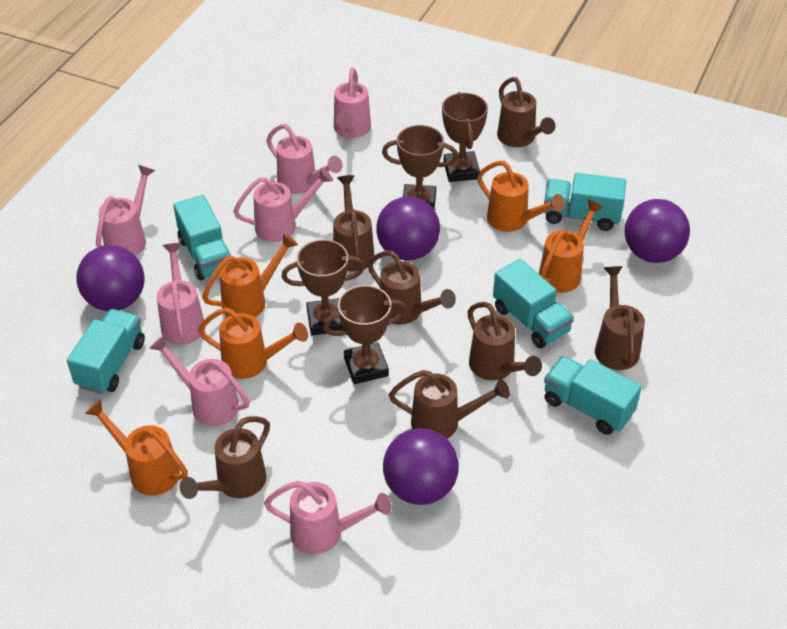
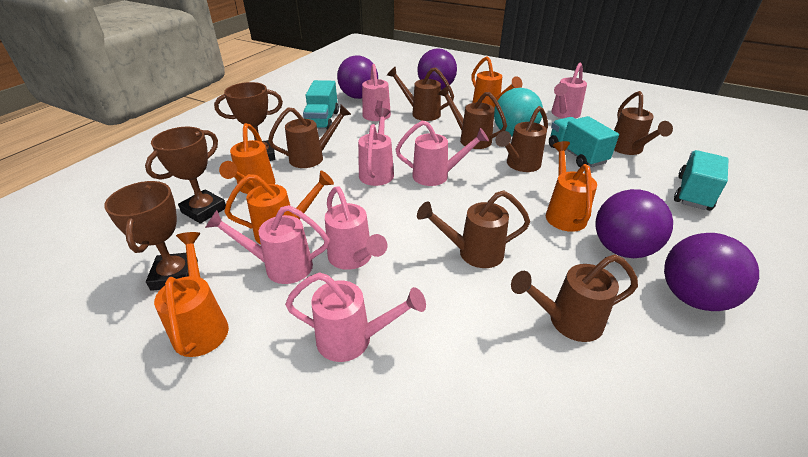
brown trophy: [281,239,365,336] [323,285,407,384] [382,125,458,209] [442,92,488,182] = 4 -> [104,181,198,291] [145,127,226,224] [214,82,283,161] = 3
turquoise ball: none = 0 -> [494,88,543,136] = 1
turquoise truck: [67,309,145,394] [173,195,231,280] [493,259,574,348] [544,173,626,231] [544,356,642,435] = 5 -> [303,80,339,130] [549,116,619,167] [674,150,728,211] = 3

